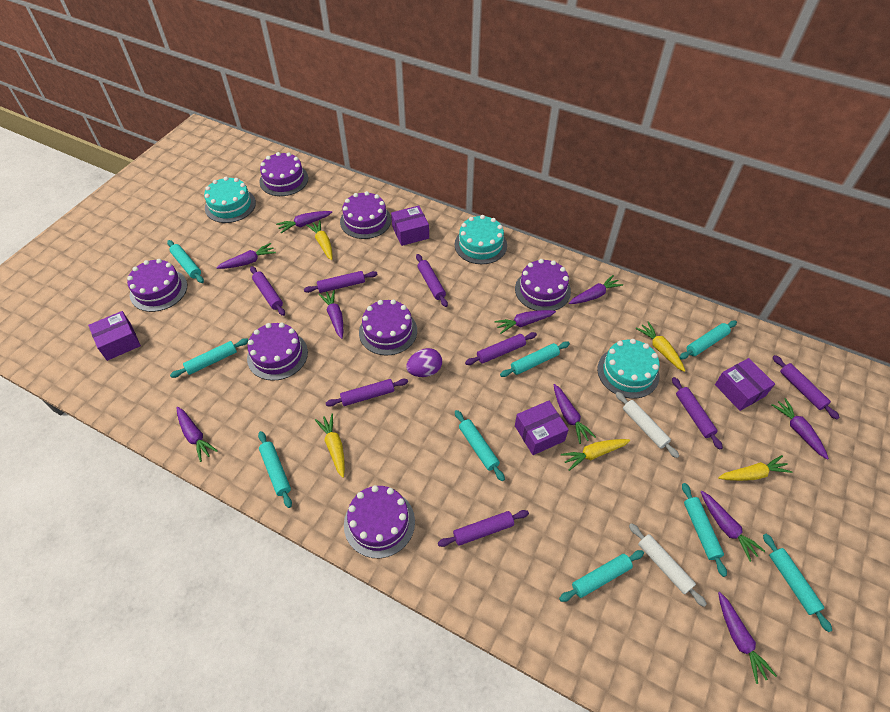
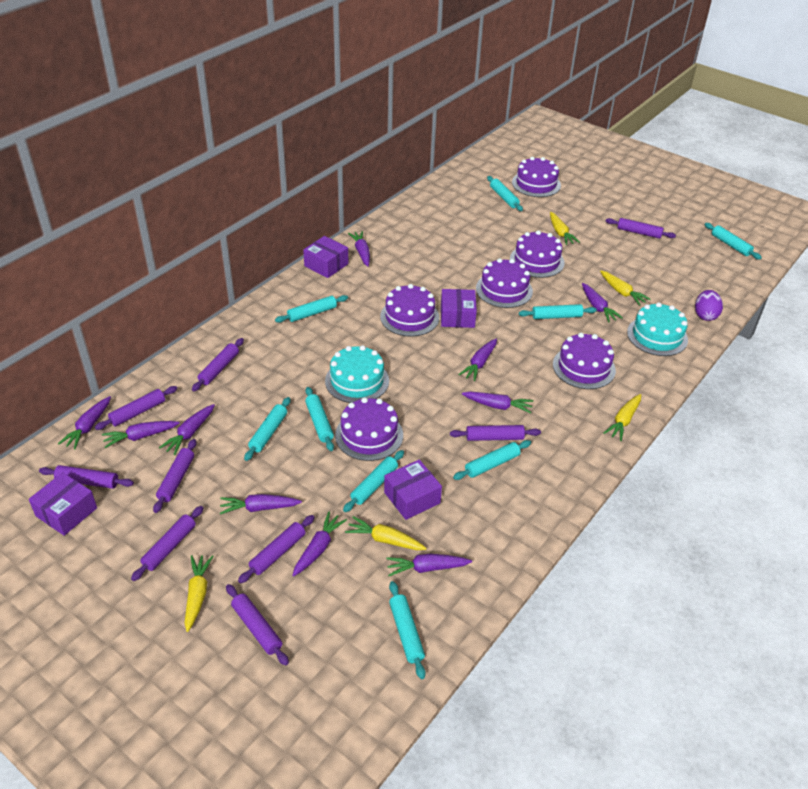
purple cake: [127,259,187,312] [247,323,308,381] [259,152,308,196] [340,191,391,239] [344,485,415,558] [359,299,417,355] [515,259,571,311] = 7 -> [335,397,403,461] [380,284,439,337] [476,258,533,308] [510,230,565,278] [512,157,561,197] [553,333,616,389] = 6
purple rolling pin: [250,266,285,316] [304,271,378,293] [326,379,408,407] [416,254,448,307] [438,510,529,547] [465,332,537,365] [672,377,723,450] [773,355,840,419] = 8 -> [39,465,134,489] [95,386,177,430] [131,506,203,581] [153,439,196,513] [192,338,244,391] [226,584,289,666] [238,515,315,584] [450,425,541,441] [606,218,676,239] = 9
turquoise cake: [204,177,256,223] [455,215,507,264] [597,339,659,398] = 3 -> [325,345,389,403] [627,302,688,356] = 2
white rolling pin: [616,392,679,458] [629,523,707,607] = 2 -> none = 0

